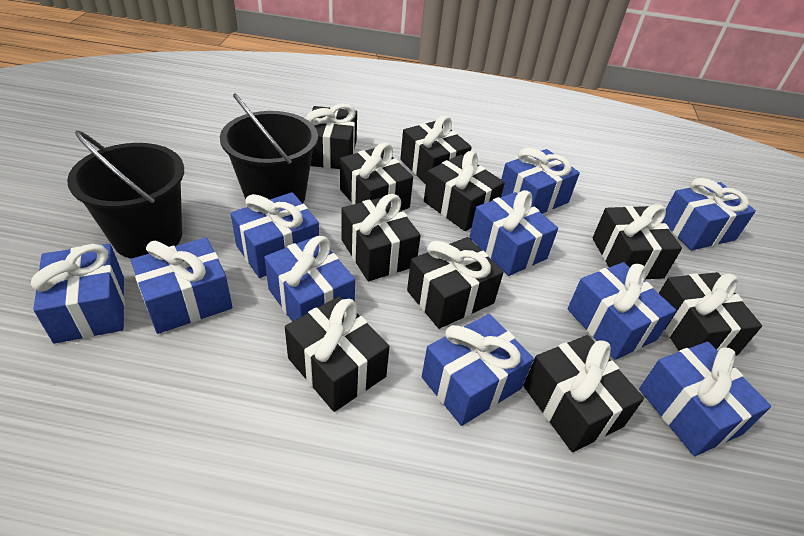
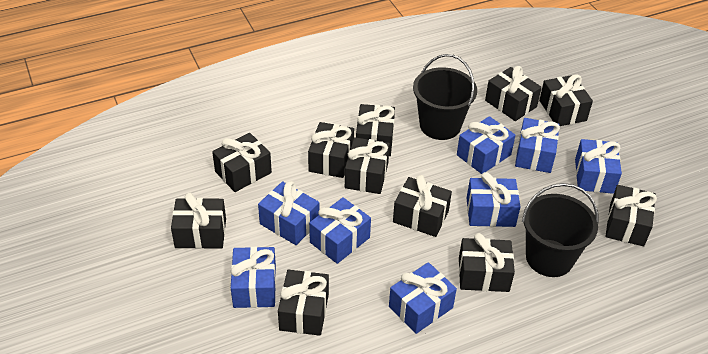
black gift: [285,296,390,412] [306,104,357,169] [340,143,413,210] [341,194,421,281] [400,116,472,185] [407,237,503,329] [424,151,505,231] [523,335,644,452] [592,204,682,280] [659,272,762,356] = 10 -> [171,193,226,249] [212,133,272,192] [278,270,329,336] [308,122,354,178] [345,137,390,194] [356,104,395,156] [393,175,452,237] [459,233,515,292] [485,66,542,121] [539,74,593,126] [605,185,657,246] = 11
blue gift: [31,244,125,344] [131,237,232,334] [231,192,319,278] [264,236,355,322] [422,314,534,426] [469,190,558,276] [501,148,580,214] [568,262,676,360] [639,342,771,456] [663,178,756,250] = 10 -> [231,247,276,308] [258,181,319,245] [309,197,371,264] [389,262,457,334] [457,116,515,174] [467,172,521,227] [515,118,560,173] [575,139,622,194] = 8

